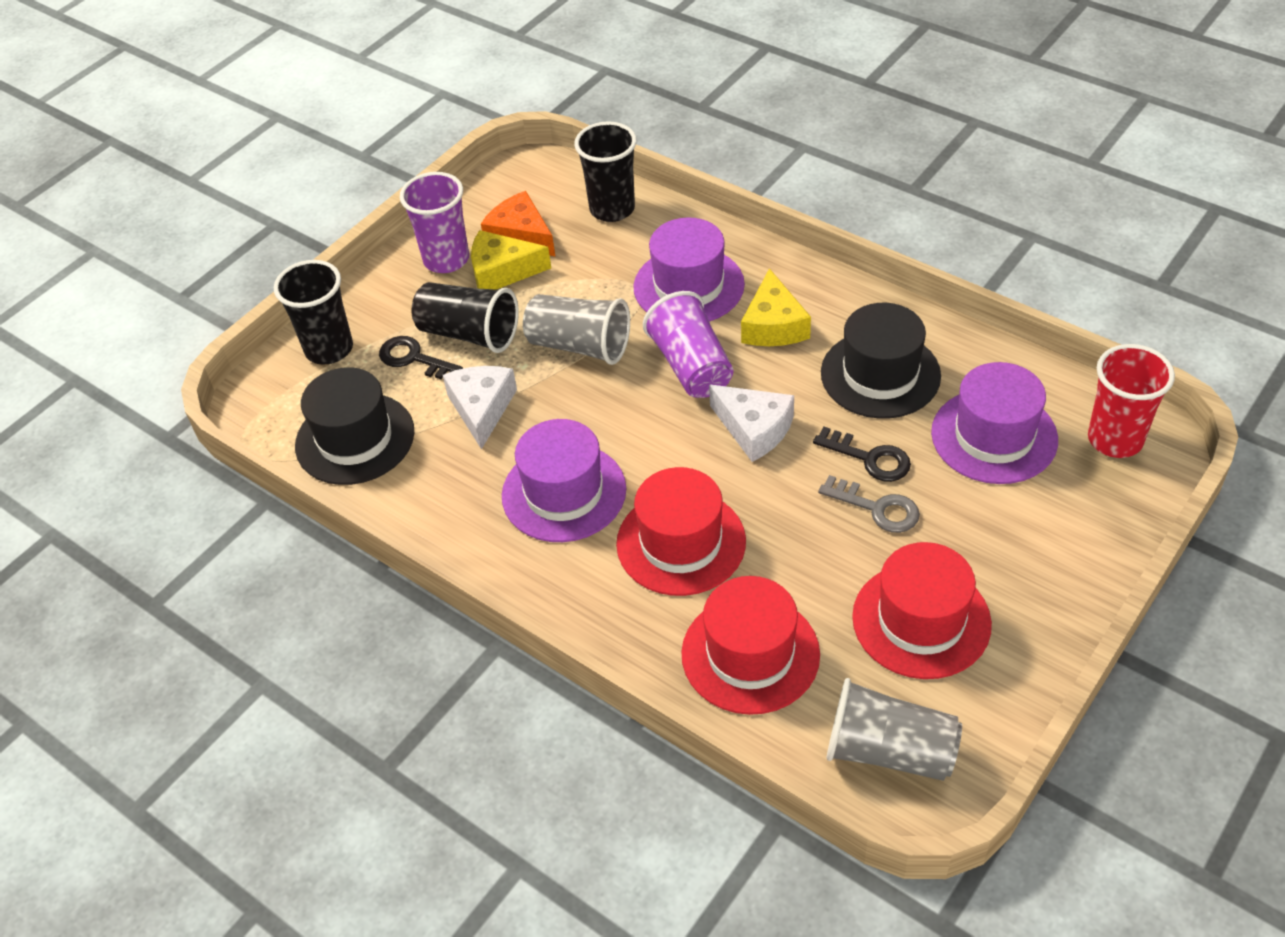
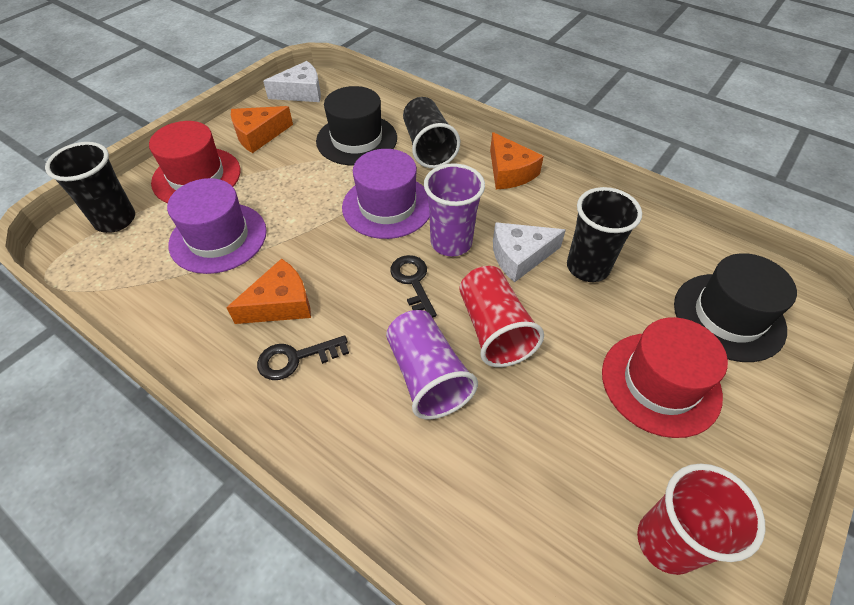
grey cup: [523,294,630,365] [827,678,962,781] = 2 -> none = 0
grey key: [818,475,920,533] = 1 -> none = 0
orange cheese: [481,191,555,256] = 1 -> [226,258,311,324] [231,106,293,153] [490,132,544,189] = 3
purple hat: [502,419,626,542] [633,217,745,322] [931,362,1058,484] = 3 -> [167,178,267,274] [342,149,430,239] = 2
red cup: [1088,344,1175,458] = 1 -> [459,266,544,367] [637,463,766,575] = 2
red hat: [616,467,746,596] [681,576,820,715] [852,542,992,679] = 3 -> [149,121,241,203] [602,317,728,438] = 2
yellow cheese: [471,230,551,290] [741,268,811,346] = 2 -> none = 0

